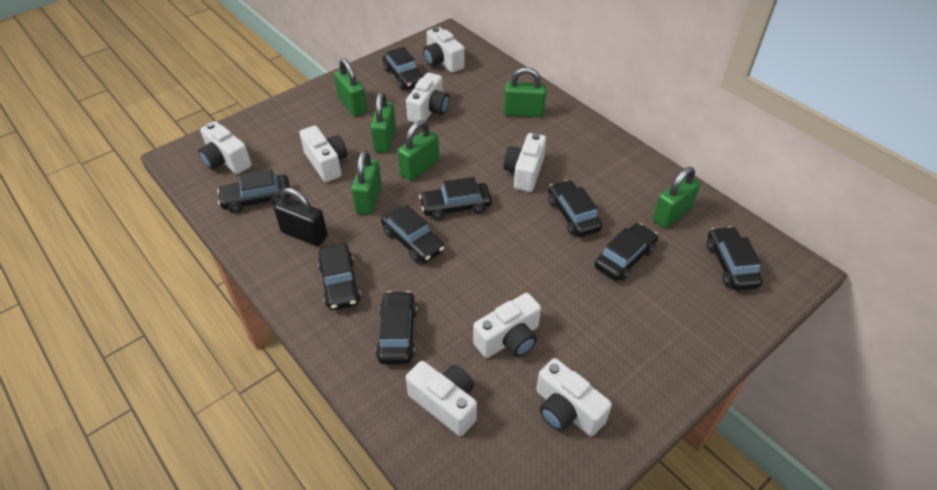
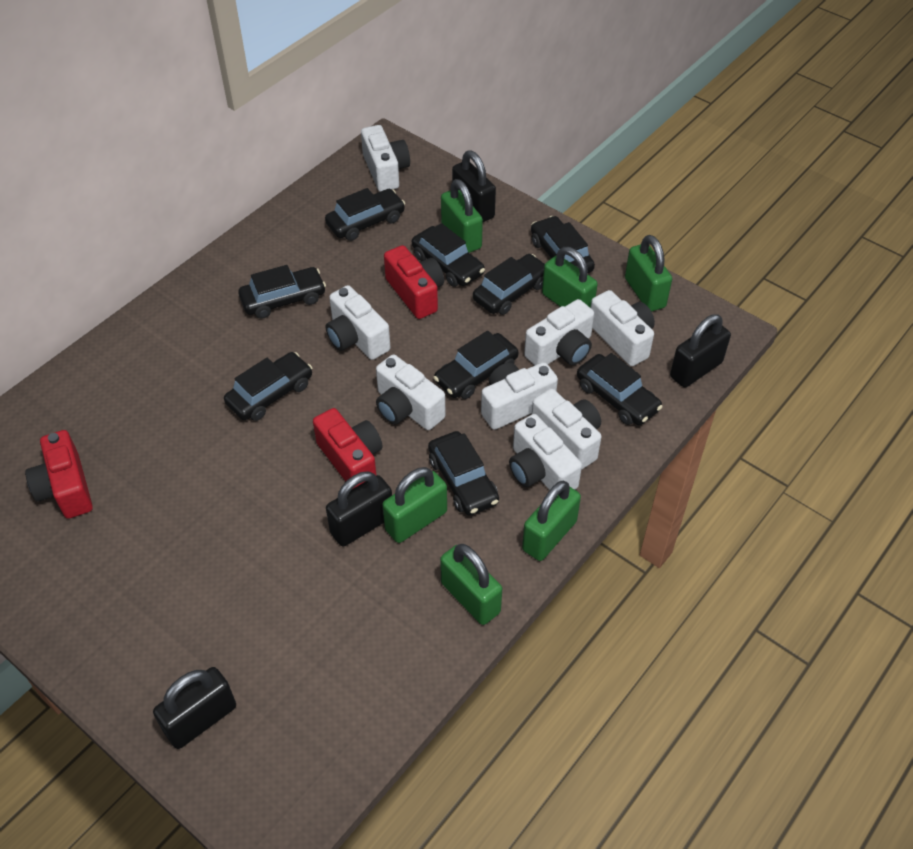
black padlock: [274,188,328,246] = 1 -> [153,667,236,749] [326,471,392,547] [452,151,496,222] [670,314,731,387] = 4
red camera: none = 0 -> [25,430,93,519] [313,408,383,488] [384,245,444,319] = 3

